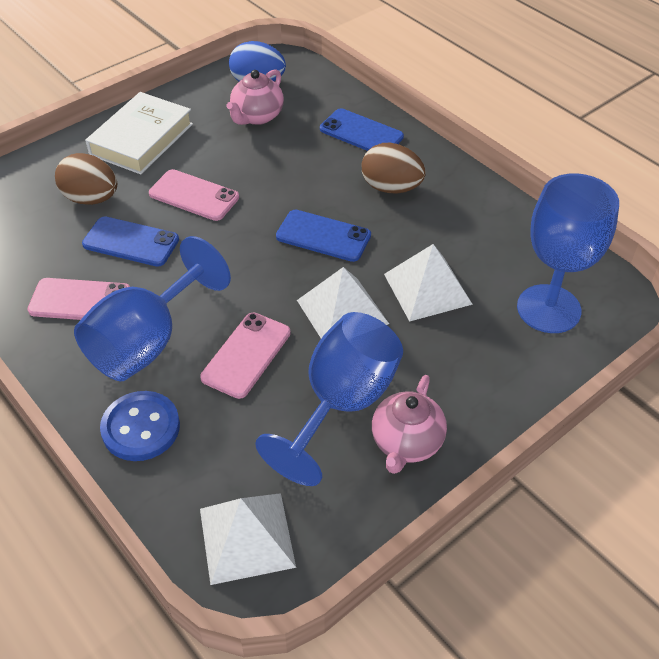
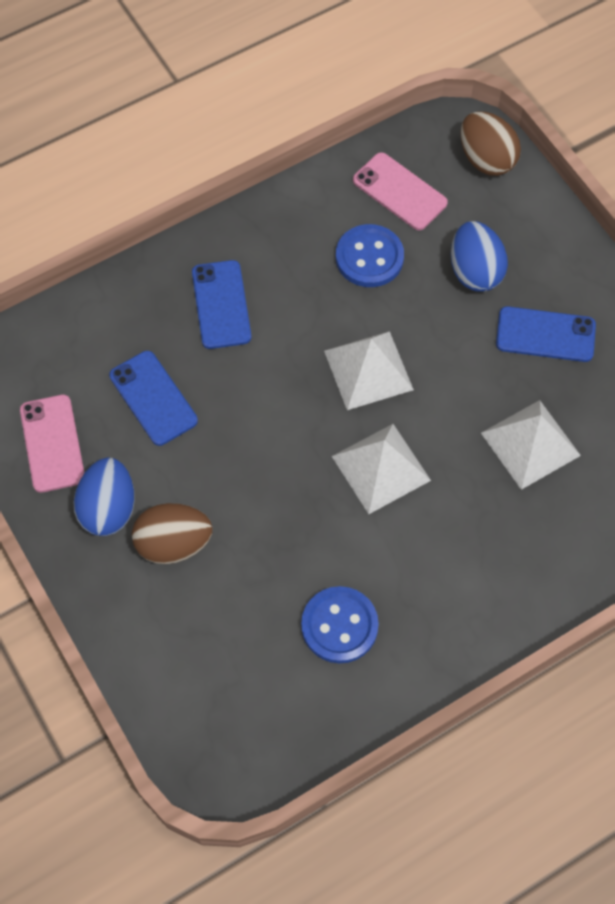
blue button: [100,391,180,461] = 1 -> [301,586,379,663] [336,224,404,287] = 2
blue egg: [229,41,286,81] = 1 -> [73,458,135,536] [451,221,508,292] = 2
blue goblet: [74,236,231,381] [255,312,403,486] [517,173,619,333] = 3 -> none = 0
pink phone: [27,278,130,320] [149,169,239,221] [200,313,291,399] = 3 -> [20,395,85,493] [353,152,448,230] = 2
pink teapot: [227,69,284,125] [372,375,447,474] = 2 -> none = 0
white book: [85,92,193,175] = 1 -> none = 0

